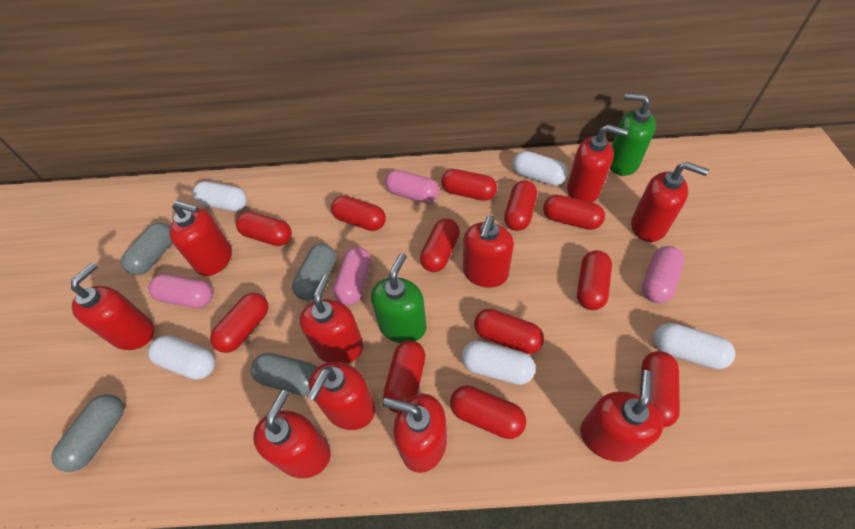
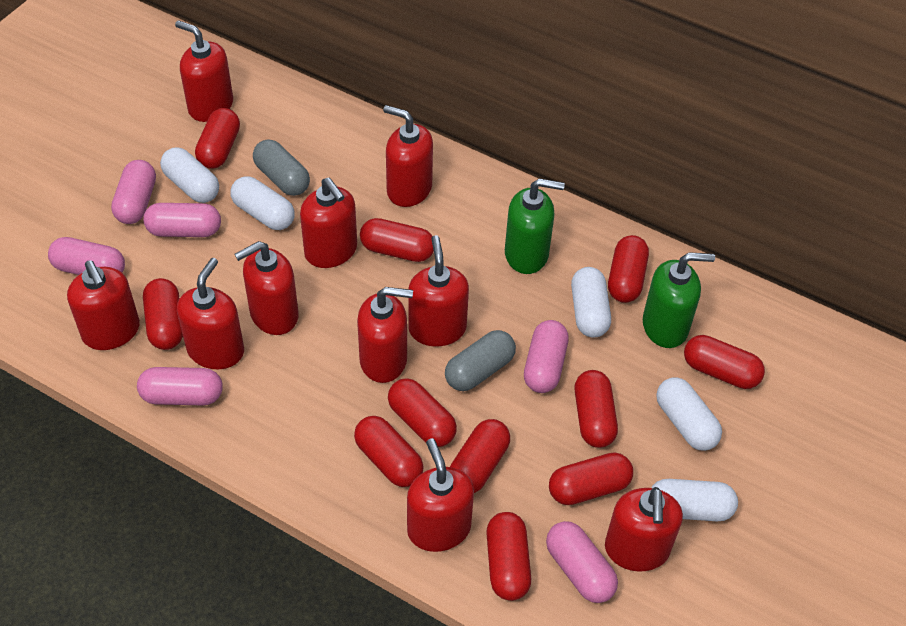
grey capsule: [51,394,124,472] [121,223,172,275] [251,353,317,396] [292,243,336,300] = 4 -> [253,139,310,196] [445,330,516,391] = 2
pink capsule: [149,274,213,308] [333,247,371,305] [385,170,439,203] [642,246,684,303] = 4 -> [48,237,125,275] [111,160,156,224] [137,367,223,405] [143,203,221,237] [524,320,569,393] [546,521,618,603] = 6
red capsule: [210,293,269,353] [236,212,292,246] [331,196,386,231] [383,340,425,413] [420,218,460,272] [441,169,497,201] [450,385,526,439] [474,309,544,354] [504,180,537,231] [543,195,605,230] [577,250,612,310] [642,351,680,428] = 12 -> [143,278,183,350] [195,108,240,169] [354,416,424,487] [360,218,434,262] [388,378,457,447] [450,419,510,493] [486,512,531,601] [549,452,633,505] [574,370,618,448] [608,235,649,303] [684,335,765,389] = 11

